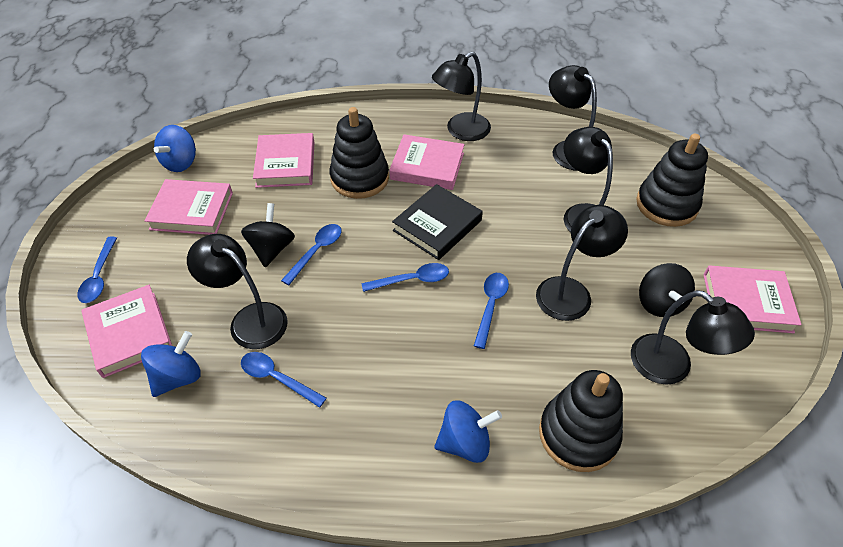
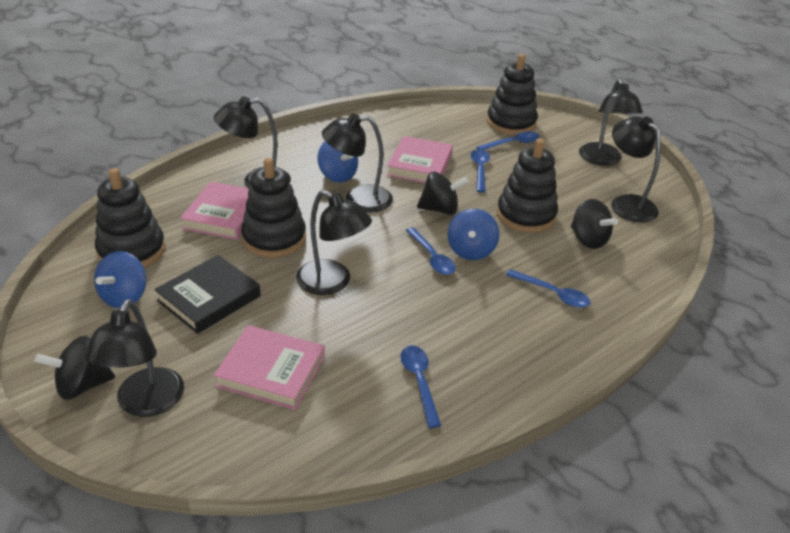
black spinning top: [241,203,295,267] [639,263,695,317] = 2 -> [34,336,115,400] [417,172,469,215] [571,199,618,249] = 3
black stacking toy: [329,107,389,199] [539,370,623,472] [636,134,708,227] = 3 -> [95,168,166,268] [241,158,306,258] [487,54,538,135] [497,138,558,233] = 4
pink book: [82,285,172,378] [145,179,233,235] [253,133,315,188] [389,134,465,190] [703,265,802,333] = 5 -> [180,182,249,240] [213,325,325,410] [387,136,453,183] = 3

